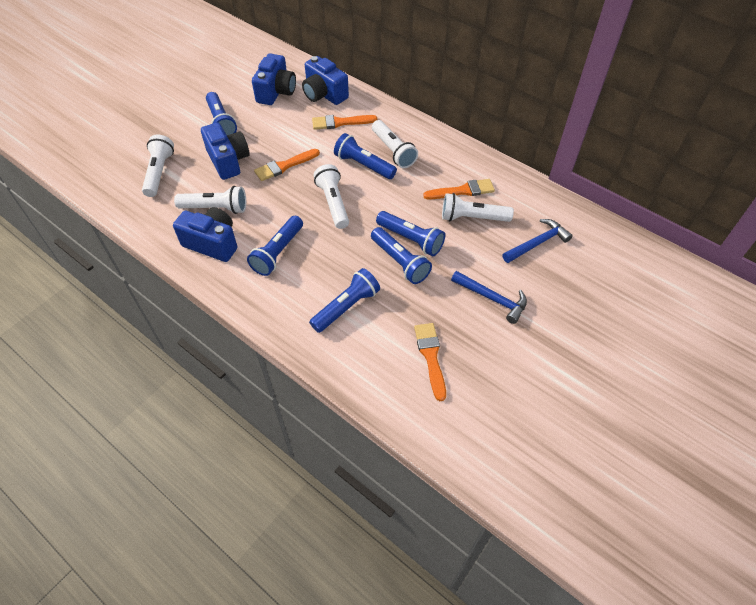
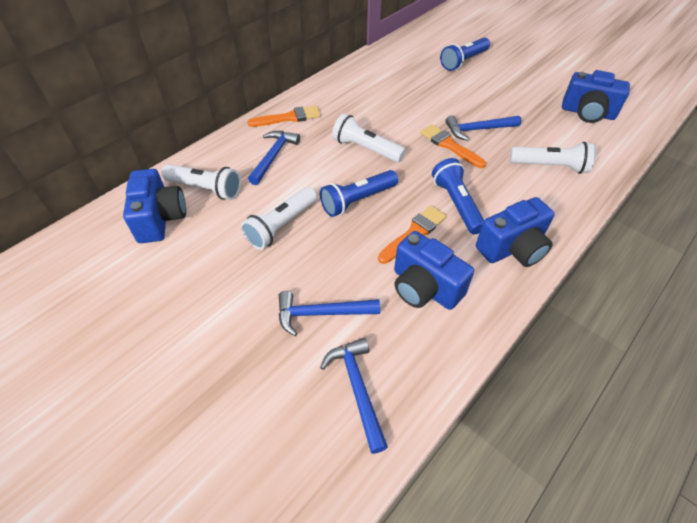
blue flashlight: [206,92,237,135] [247,216,303,276] [309,268,380,333] [334,133,397,179] [371,227,432,284] [376,211,445,256] = 6 -> [320,170,398,217] [432,158,484,234] [440,38,490,71] = 3
blue hammer: [451,271,527,324] [502,219,573,263] = 2 -> [248,131,300,185] [279,291,380,336] [320,338,388,454] [445,115,521,141] = 4
orange brush: [254,149,320,181] [312,115,377,130] [414,323,446,401] [423,179,495,200] = 4 -> [247,105,321,127] [378,206,447,264] [420,124,486,168] = 3
white flashlight: [142,134,174,197] [174,186,246,214] [314,164,349,229] [372,120,418,168] [442,193,514,222] = 5 -> [161,164,241,200] [241,187,317,250] [332,113,405,162] [510,142,596,174] = 4

